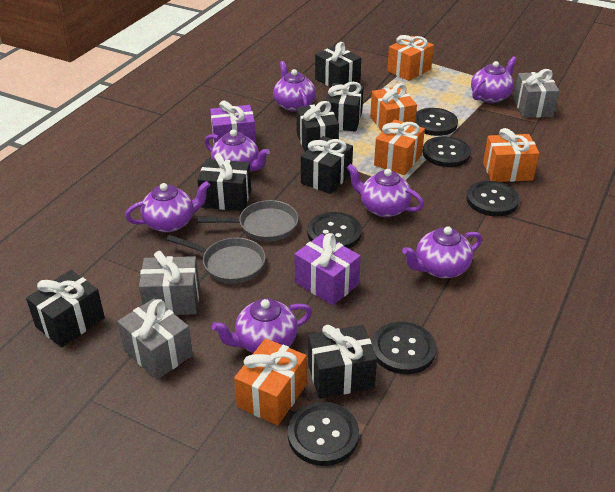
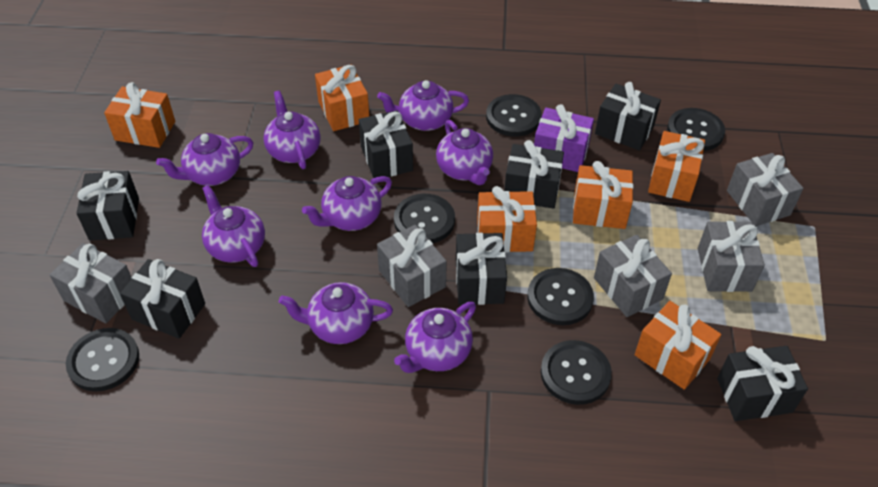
grey gift: [117,298,193,380] [139,251,200,315] [513,69,559,118] = 3 -> [49,243,132,323] [377,225,447,307] [594,235,672,317] [698,221,765,292] [727,153,803,226] = 5
grey pan: [166,235,266,283] [198,200,298,241] = 2 -> none = 0
orange gift: [234,338,307,425] [370,83,417,132] [374,119,425,175] [387,35,434,81] [483,128,540,182] = 5 -> [104,82,175,148] [315,65,369,131] [477,186,537,252] [573,161,633,229] [635,301,721,390] [648,131,705,202] = 6
purple gift: [210,100,256,144] [294,233,361,306] = 2 -> [534,104,594,172] = 1
purple teapot: [125,181,210,233] [205,129,270,172] [212,299,312,353] [273,61,316,112] [347,164,424,217] [402,226,482,278] [471,56,517,103] = 7 -> [156,133,253,186] [202,185,265,267] [264,91,321,169] [279,282,393,344] [302,176,392,231] [377,80,469,131] [394,302,476,373] [436,120,493,185] = 8

